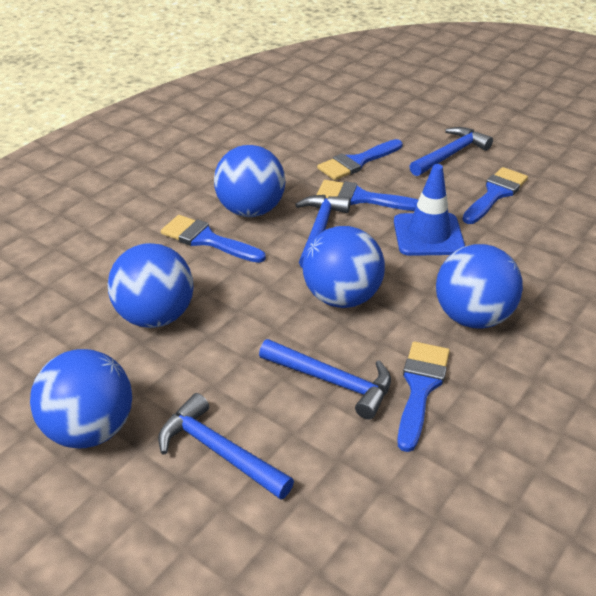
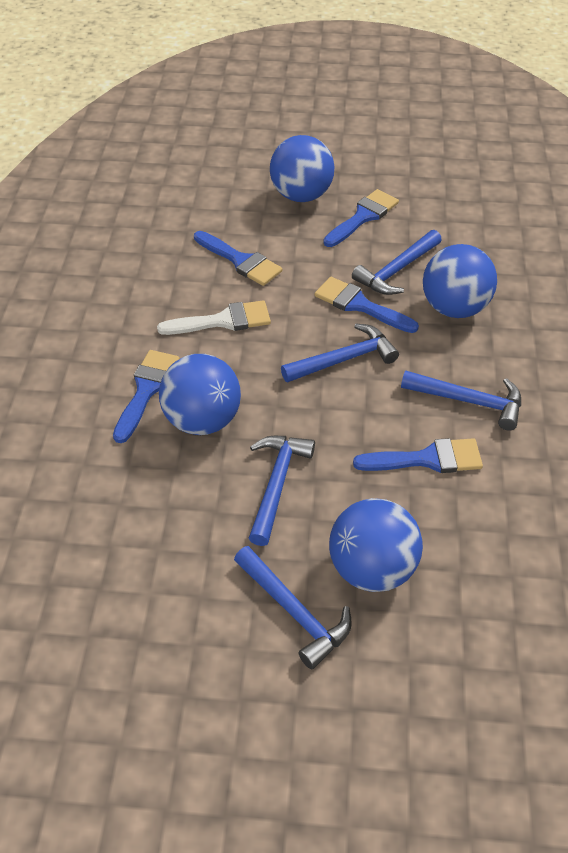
blue ball: [30,349,132,448] [108,243,194,328] [214,145,285,217] [303,226,385,308] [436,244,523,329] = 5 -> [159,354,241,435] [270,135,334,202] [329,498,423,592] [423,244,497,318] = 4
blue hammer: [158,393,294,500] [259,339,391,420] [295,195,351,268] [410,127,493,176] = 4 -> [234,546,352,669] [249,436,315,546] [281,324,399,383] [352,230,442,295] [401,371,521,431] = 5
blue traffic cone: [394,164,465,256] = 1 -> none = 0
white brush: none = 0 -> [157,300,271,335] = 1

